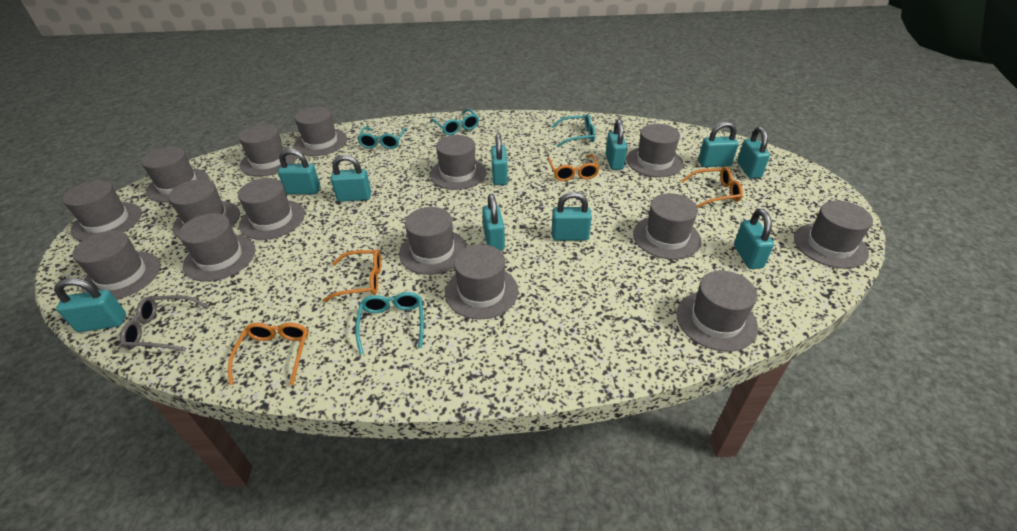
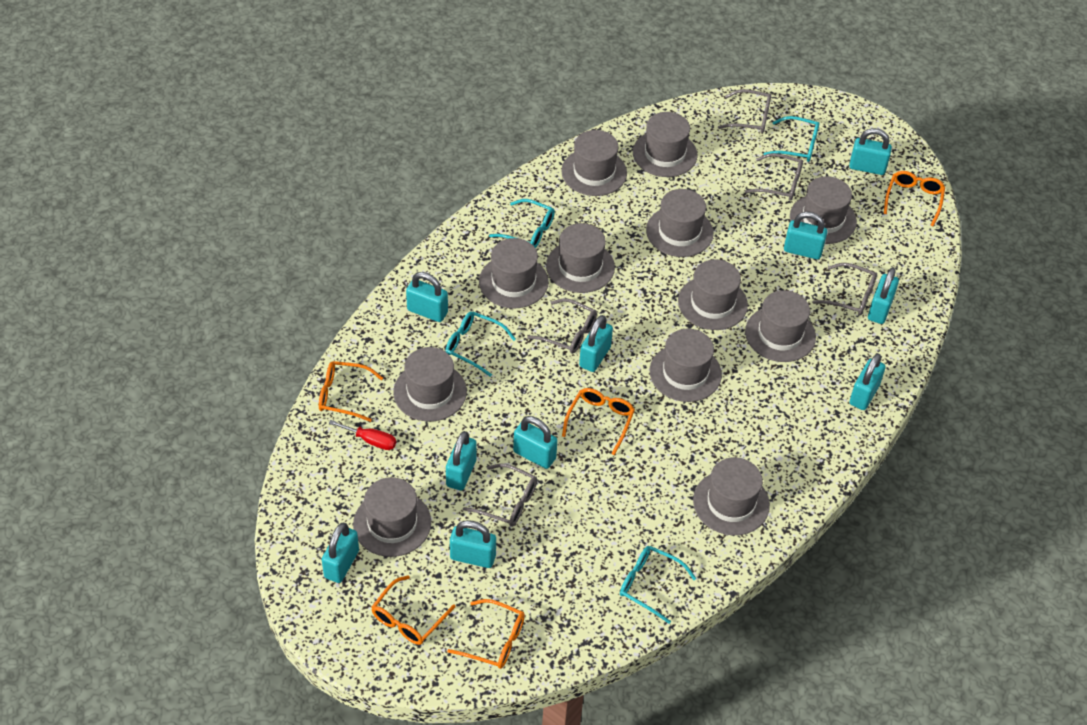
grey glasses: [120,295,209,351] = 1 -> [463,463,537,527] [527,298,597,354] [718,89,771,133] [745,153,803,201] [813,263,877,316] = 5
grey hat: [62,180,142,241] [73,230,161,300] [141,146,209,202] [168,179,240,238] [179,213,255,282] [238,178,305,240] [239,124,297,176] [294,107,347,156] [399,207,466,275] [430,135,487,190] [445,244,518,319] [626,124,683,177] [633,193,701,260] [676,270,758,352] [794,200,873,269] = 15 -> [353,477,431,557] [393,347,467,422] [479,238,549,309] [546,223,615,293] [561,130,627,196] [633,112,698,177] [646,189,714,257] [650,329,722,402] [678,259,748,330] [693,457,770,535] [745,290,816,362] [790,176,857,244] = 12
orange glasses: [228,323,308,385] [323,250,381,302] [547,154,600,181] [681,167,743,208] = 4 -> [319,361,383,422] [371,575,456,645] [447,599,525,669] [562,388,635,455] [884,171,945,226] = 5
red screwdriver: none = 0 -> [329,420,396,450] = 1

